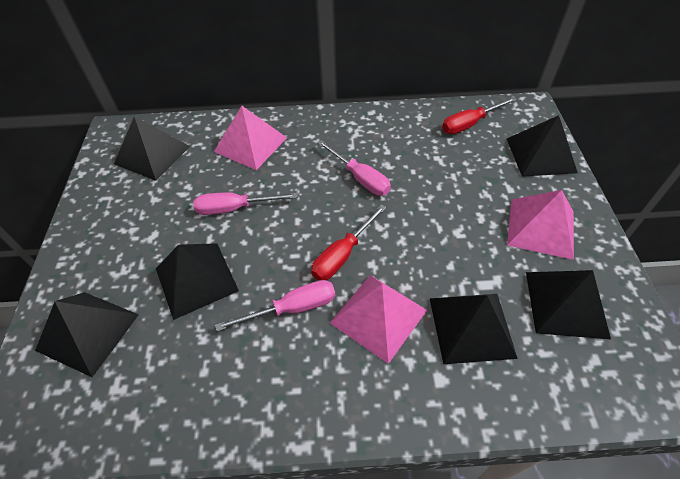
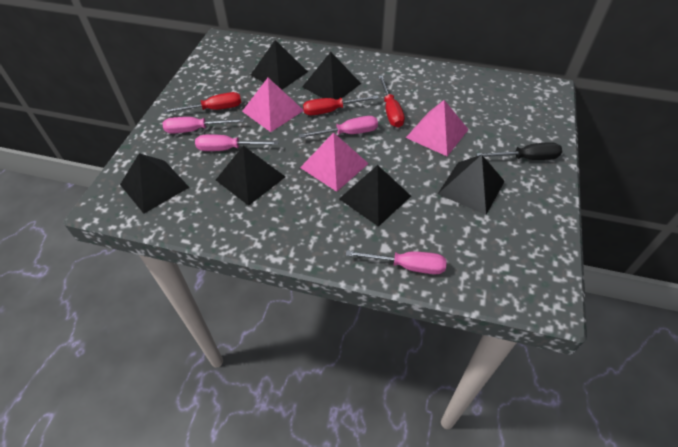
black screwdriver: none = 0 -> [476,142,562,160] = 1
pink screwdriver: [193,192,298,215] [215,280,335,332] [317,140,391,196] = 3 -> [163,117,244,134] [195,134,278,151] [298,116,378,138] [346,250,447,274] = 4
red screwdriver: [311,204,386,280] [442,97,516,134] = 2 -> [163,92,241,113] [303,95,379,115] [378,75,405,128] = 3

